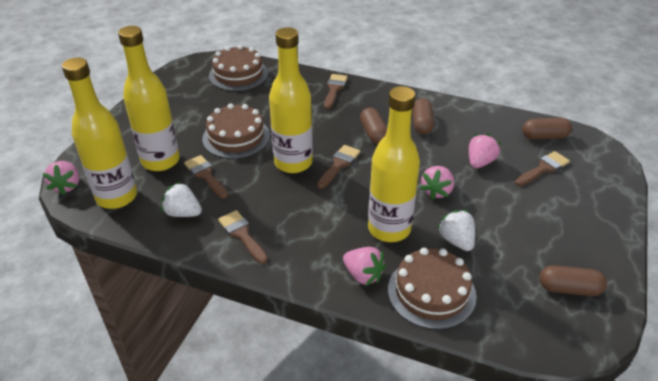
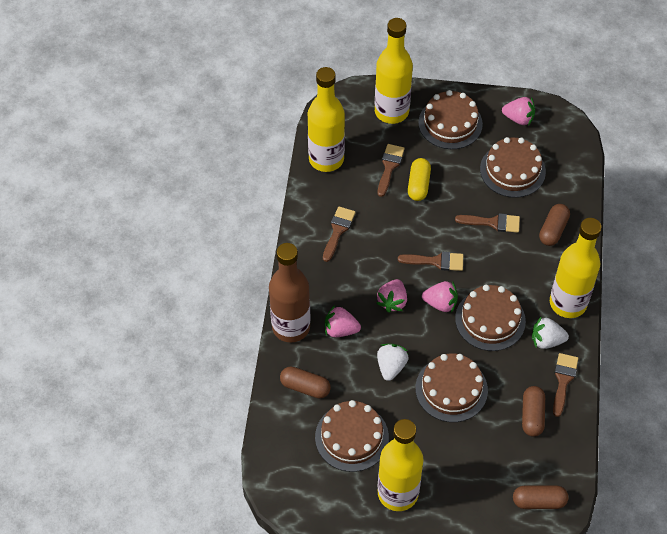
brown bottle: none = 0 -> [269,243,311,342] = 1
brown cake: [202,103,270,159] [209,45,268,91] [388,247,477,329] = 3 -> [315,400,389,472] [415,354,488,422] [418,90,483,149] [455,285,526,351] [480,137,546,198] = 5
yellow capsule: none = 0 -> [408,158,431,201] = 1

